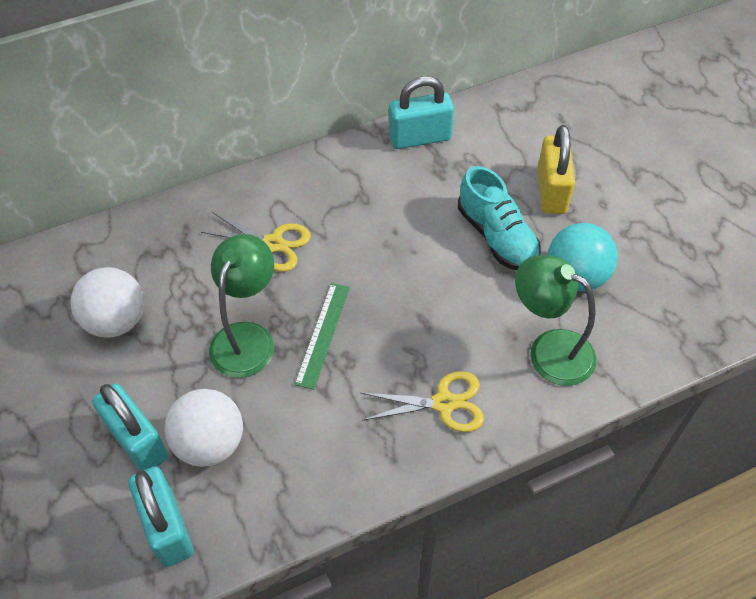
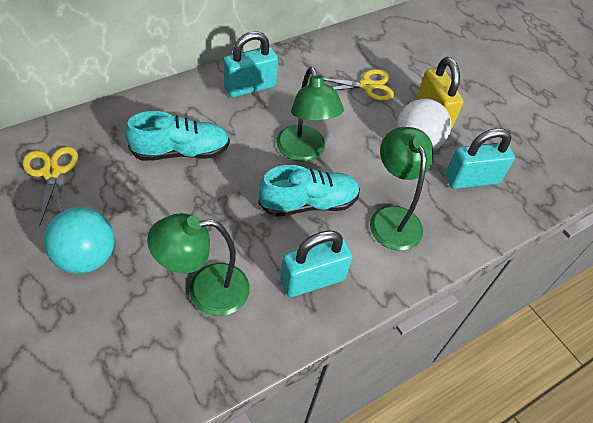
green lamp: [209,234,274,378] [515,255,596,386] = 2 -> [147,213,250,316] [276,67,344,162] [370,127,433,251] = 3
green ruler: [294,283,350,390] = 1 -> none = 0
turquoise shoe: [458,166,541,270] = 1 -> [125,111,230,161] [259,165,360,217] = 2
white ball: [70,267,144,338] [164,389,243,467] = 2 -> [397,99,451,151] = 1

